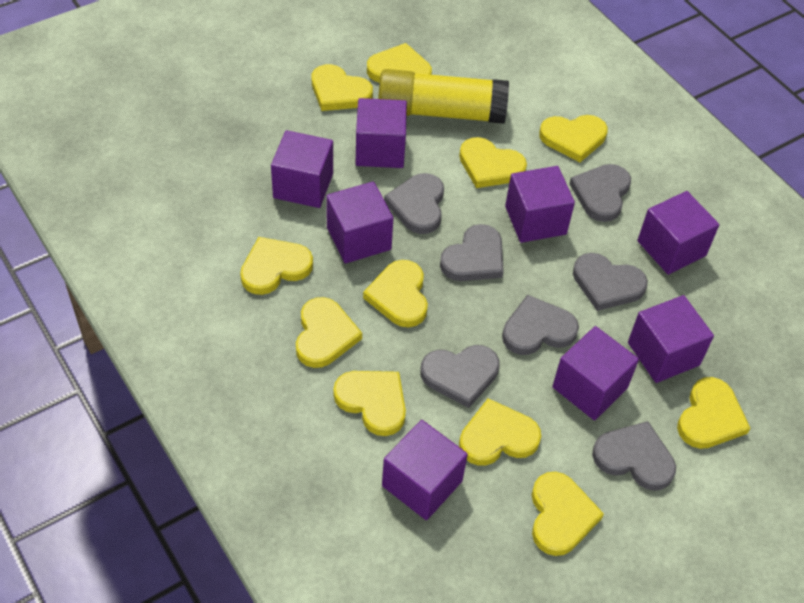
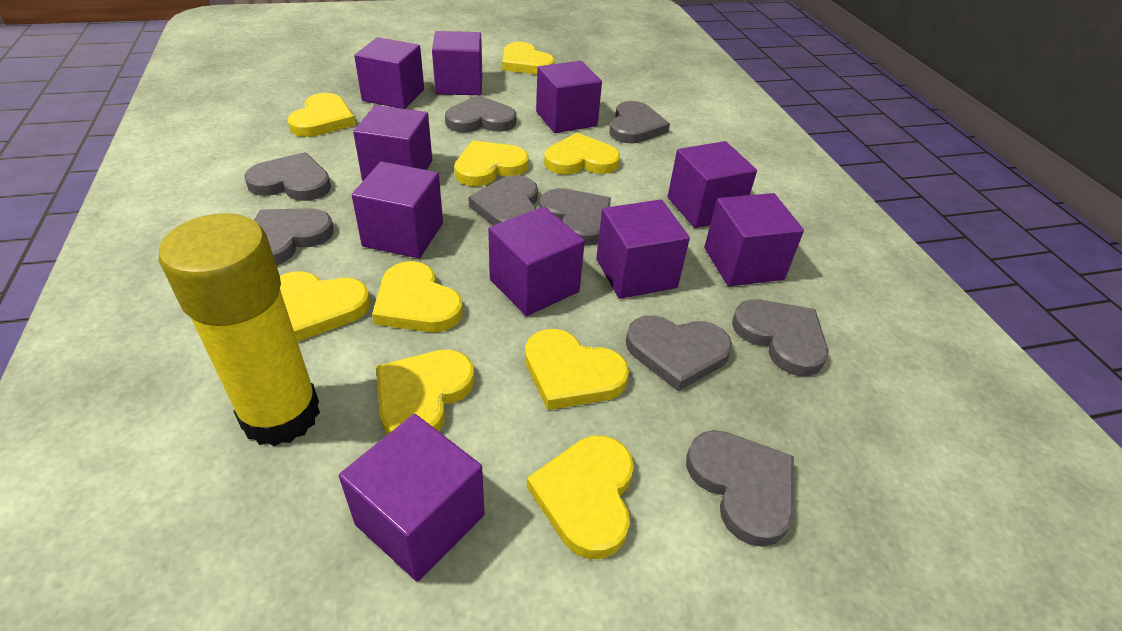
grey heart: [384,173,444,234] [420,345,500,408] [440,224,504,281] [502,295,579,355] [569,164,631,222] [573,253,648,311] [592,421,676,491] = 7 -> [244,152,331,201] [254,208,334,265] [445,95,516,133] [468,175,538,225] [540,188,611,246] [610,101,670,143] [626,315,732,391] [686,430,794,547] [732,299,828,376] = 9
purple cube: [271,130,333,208] [326,181,393,264] [356,98,407,168] [382,420,468,520] [505,166,575,243] [552,326,639,420] [628,295,714,383] [637,191,719,275] = 8 -> [339,414,485,582] [352,161,443,258] [353,105,432,181] [354,37,424,109] [432,31,482,95] [488,206,585,316] [536,61,602,133] [596,199,690,299] [668,141,757,228] [704,193,804,286] = 10
yellow heart: [240,237,313,295] [296,297,362,368] [312,64,373,111] [333,371,406,436] [363,260,428,327] [367,43,432,83] [459,137,527,188] [459,398,541,466] [532,472,604,556] [539,115,608,162] [677,377,751,449] = 11 -> [280,271,371,342] [287,93,355,137] [372,261,463,332] [376,349,474,435] [454,140,529,186] [502,42,554,74] [525,329,629,410] [527,435,634,559] [544,133,620,175] = 9

